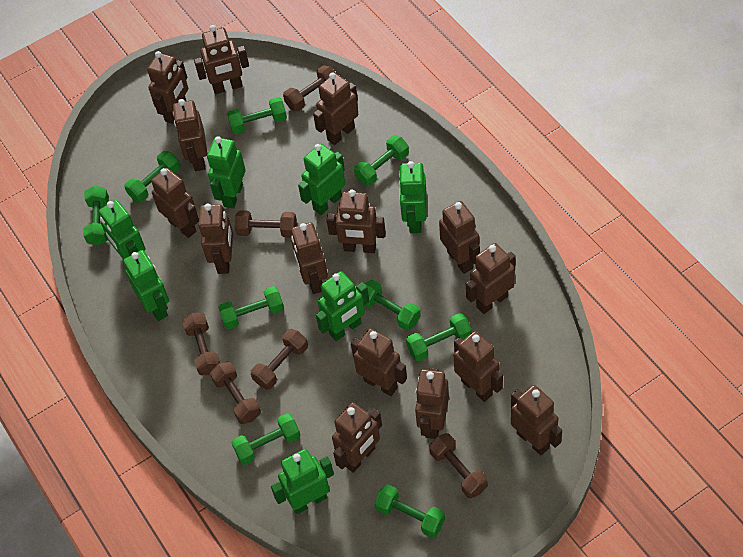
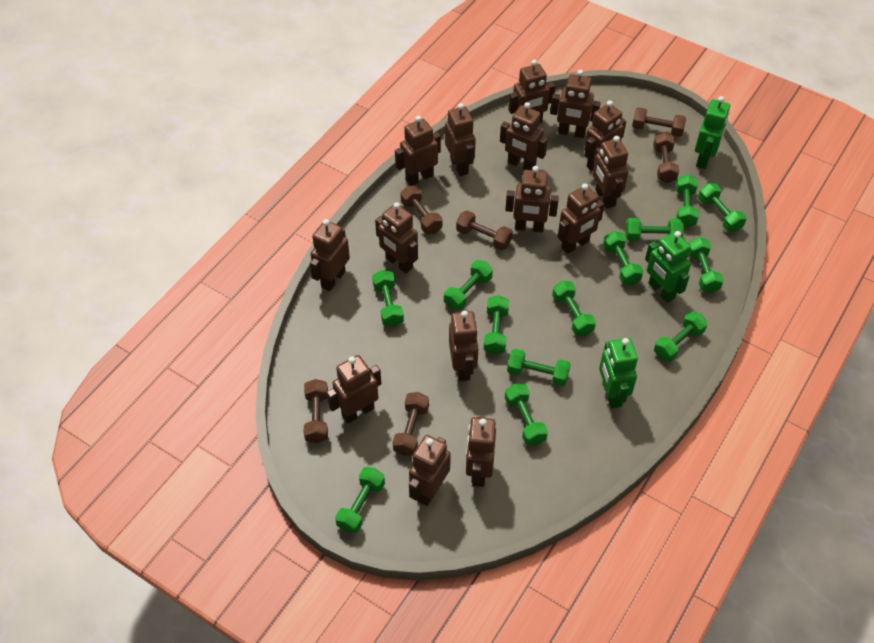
green dumbbell: [83,186,109,245] [124,151,180,202] [218,286,284,329] [227,97,287,134] [231,413,301,465] [354,135,409,186] [365,280,421,330] [375,484,445,538] [406,313,472,361] = 9 -> [335,467,385,534] [372,270,404,327] [444,260,493,311] [484,295,509,355] [505,384,548,446] [507,349,570,386] [552,281,596,336] [603,231,643,285] [626,218,684,241] [654,311,708,362] [676,175,699,227] [689,237,724,293] [698,183,746,232] = 13
green robot: [99,200,145,260] [123,250,169,321] [207,136,246,208] [271,449,334,514] [298,144,345,215] [316,271,369,341] [399,161,427,233] = 7 -> [599,338,638,408] [645,231,691,303] [695,96,730,169] = 3

